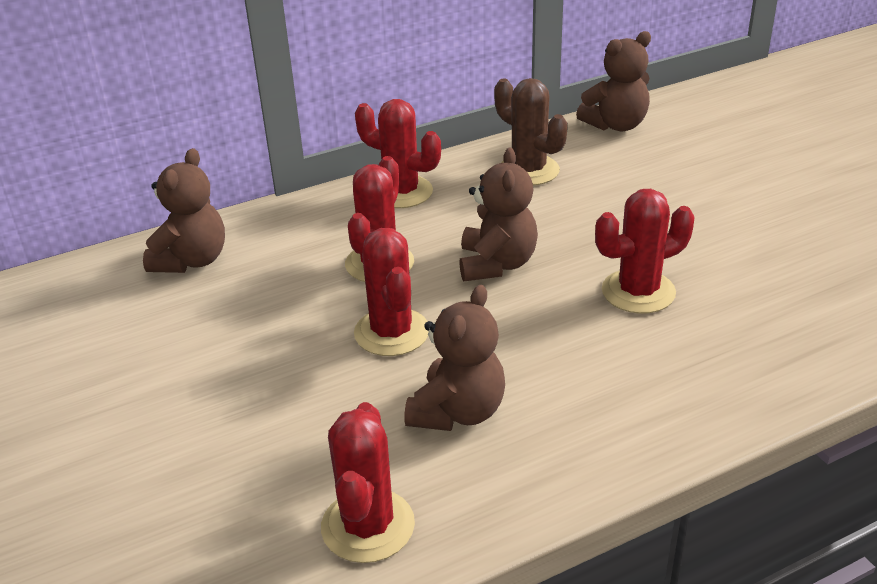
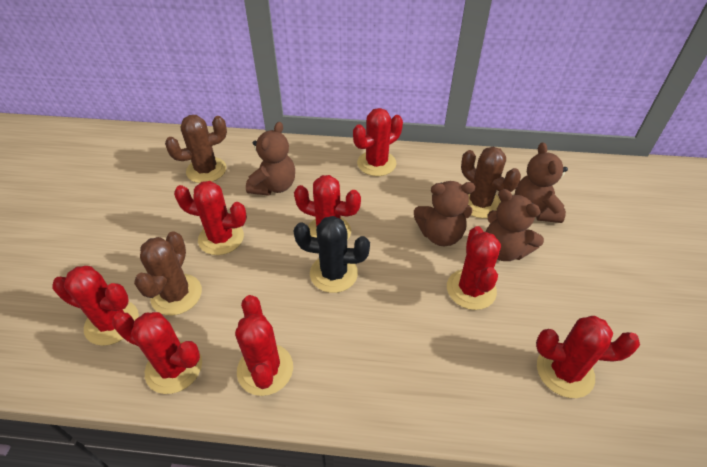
black cactus: none = 0 -> [294,216,370,293] = 1
brown cactus: [494,78,568,185] = 1 -> [134,231,202,315] [165,115,227,183] [461,147,521,218] = 3
red cactus: [321,402,415,563] [345,156,414,282] [354,228,429,356] [355,99,441,208] [595,189,695,314] = 5 -> [52,266,139,346] [112,312,202,394] [174,181,247,255] [235,295,293,396] [294,175,361,241] [353,108,403,176] [447,226,501,310] [536,316,640,398] = 8

